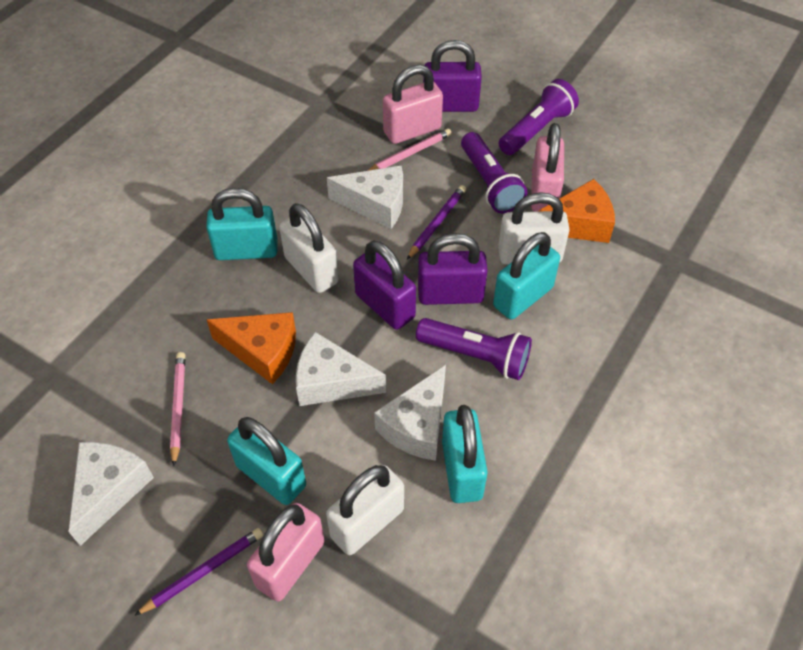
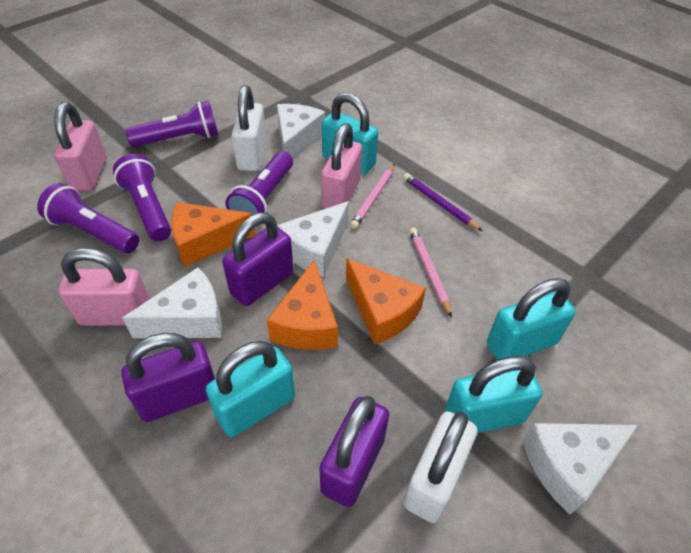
orange cheese: [207,312,296,384] [537,179,615,243] = 2 -> [171,202,255,267] [267,260,338,350] [346,258,426,345] = 3
purple flashlight: [416,318,532,380] [461,132,527,213] [498,79,579,155] = 3 -> [37,183,139,253] [113,154,171,242] [125,101,218,147] [226,151,293,215] = 4
purple pencil: [134,528,263,616] [407,185,466,259] = 2 -> [403,173,482,231] = 1
white padlock: [279,203,339,293] [326,465,404,555] [498,192,570,264] = 3 -> [232,85,267,171] [404,411,477,523] = 2

